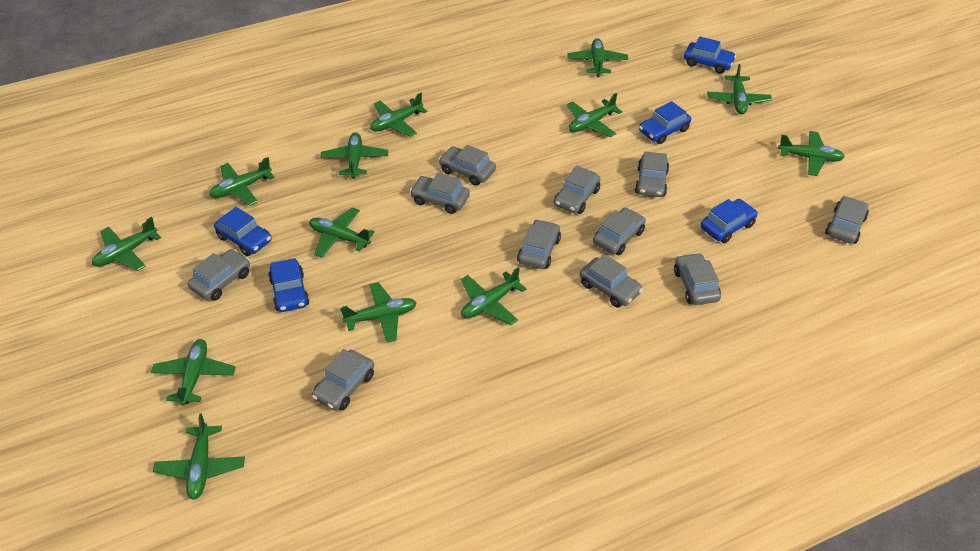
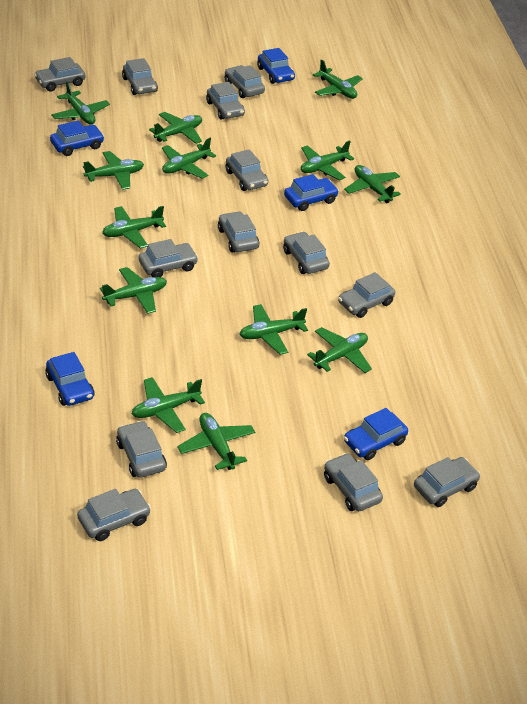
grey car: [188,249,250,301] [312,349,374,410] [410,173,470,214] [439,145,496,186] [517,219,561,269] [554,165,600,214] [580,254,643,308] [593,207,646,255] [635,151,669,197] [674,253,721,305] [825,196,869,244] = 11 -> [34,57,85,92] [77,489,151,541] [116,421,167,478] [122,58,158,95] [139,239,198,277] [206,82,245,120] [218,211,259,252] [225,65,265,98] [226,149,268,191] [283,232,330,274] [324,453,383,511] [338,272,395,318] [414,457,480,507] = 13

